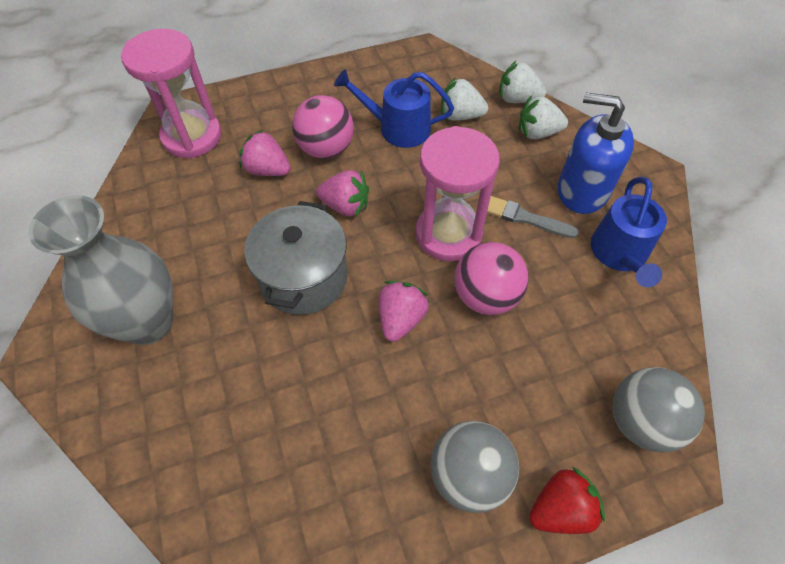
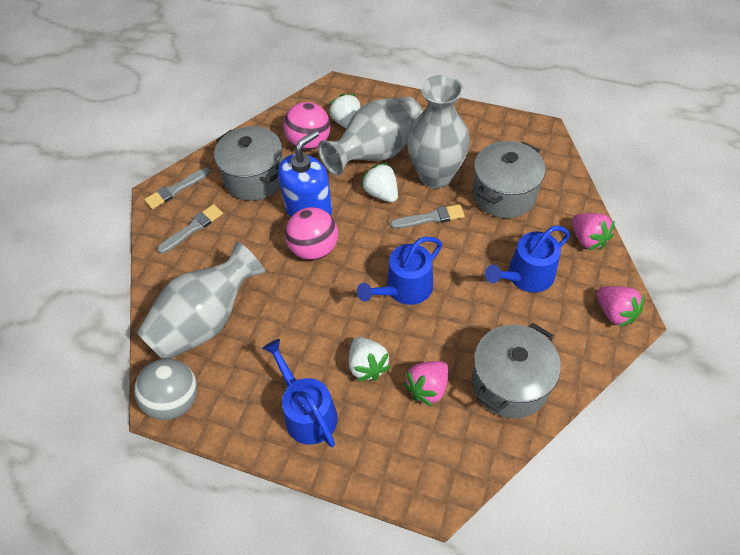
blue watering can: [334,69,454,148] [591,177,667,287] = 2 -> [262,339,338,447] [357,237,442,305] [485,226,570,293] = 3
grey ball: [431,421,519,513] [613,367,705,453] = 2 -> [134,358,198,420] = 1
grey brush: [487,196,579,238] = 1 -> [144,168,210,209] [157,204,223,254] [390,204,465,229] = 3
grey pot: [244,201,348,315] = 1 -> [214,126,283,201] [472,323,561,418] [473,141,546,218] = 3
grey vase: [28,195,173,345] = 1 -> [137,241,265,359] [318,97,423,176] [407,75,470,188] = 3
pink hourglass: [121,29,222,158] [416,126,500,261] = 2 -> none = 0
red strawberry: [529,467,605,534] = 1 -> none = 0

